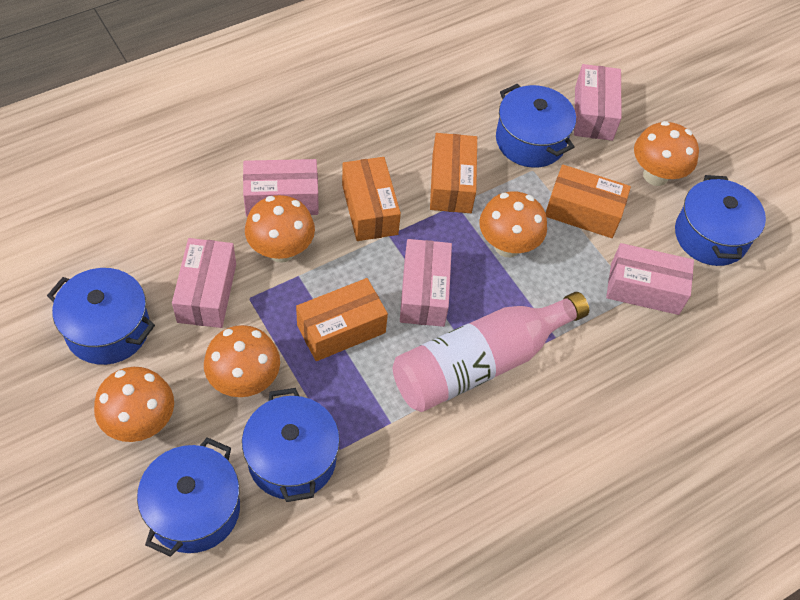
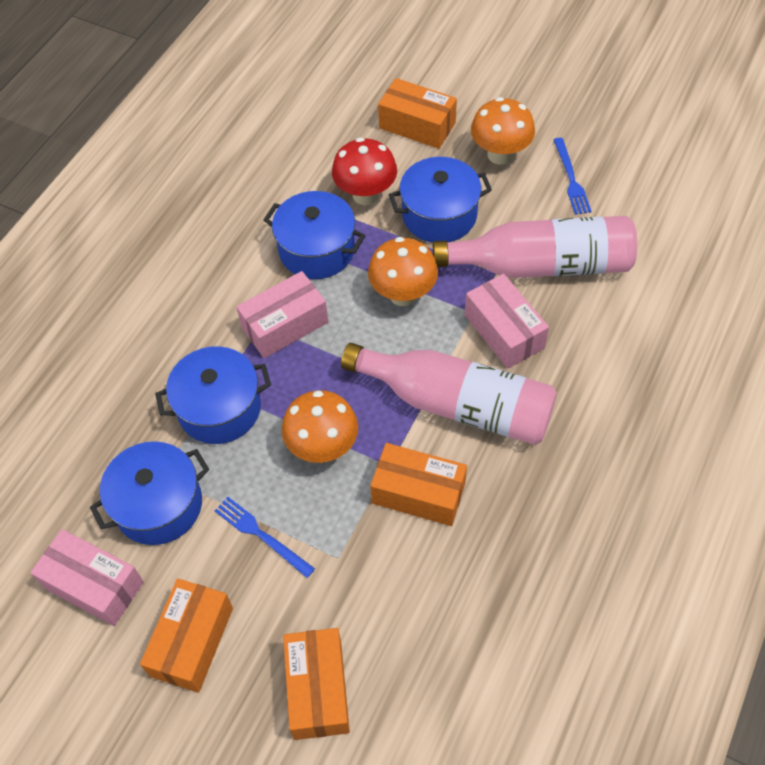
blue fork: none = 0 -> [214,497,315,578] [553,138,592,215] = 2
blue pot: [47,268,155,365] [137,437,240,557] [242,388,340,502] [496,84,576,168] [675,175,766,266] = 5 -> [90,441,209,545] [155,346,271,444] [264,191,365,279] [389,157,492,243] = 4
orange mushroom: [94,367,174,442] [204,325,280,397] [245,195,315,263] [479,191,547,257] [634,121,699,186] = 5 -> [282,390,358,463] [368,237,438,306] [471,97,535,165] = 3
pink bottle: [393,292,589,412] = 1 -> [341,343,557,445] [433,216,637,278] = 2
pink box: [172,238,236,328] [243,159,318,217] [400,239,452,327] [574,64,622,141] [606,243,694,315] = 5 -> [30,529,144,626] [236,271,328,358] [465,274,549,369] = 3
red mushroom: none = 0 -> [332,137,397,205] = 1

